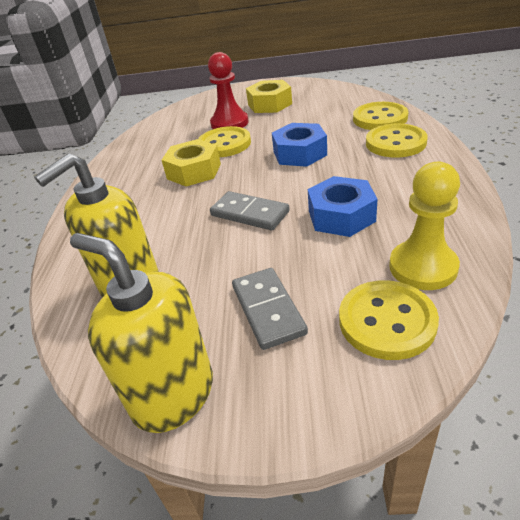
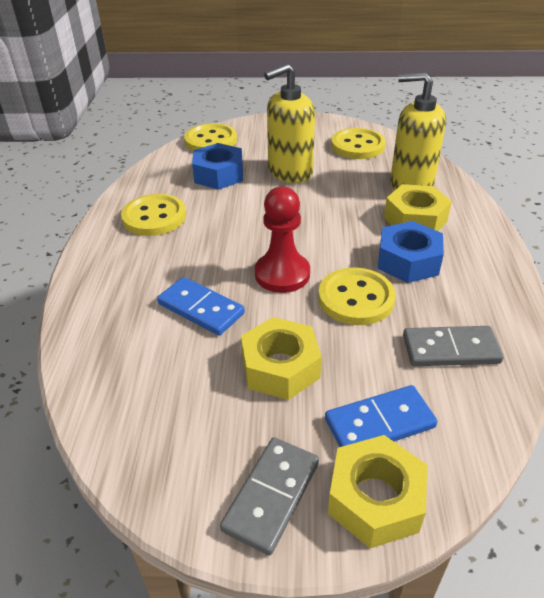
blue domino: none = 0 -> [157,277,245,336] [325,385,437,447] = 2
yellow nut: [162,139,221,186] [246,80,292,113] = 2 -> [241,317,322,400] [328,435,428,548] [384,184,452,231] = 3
yellow pawn: [389,162,460,290] = 1 -> none = 0

